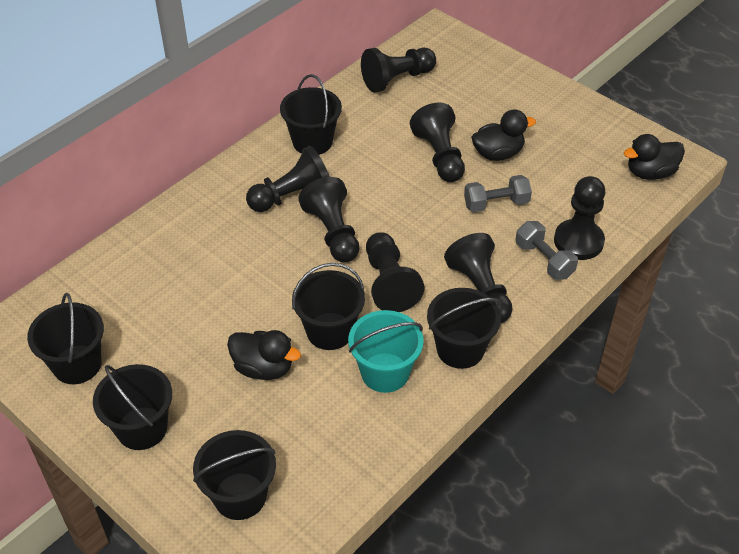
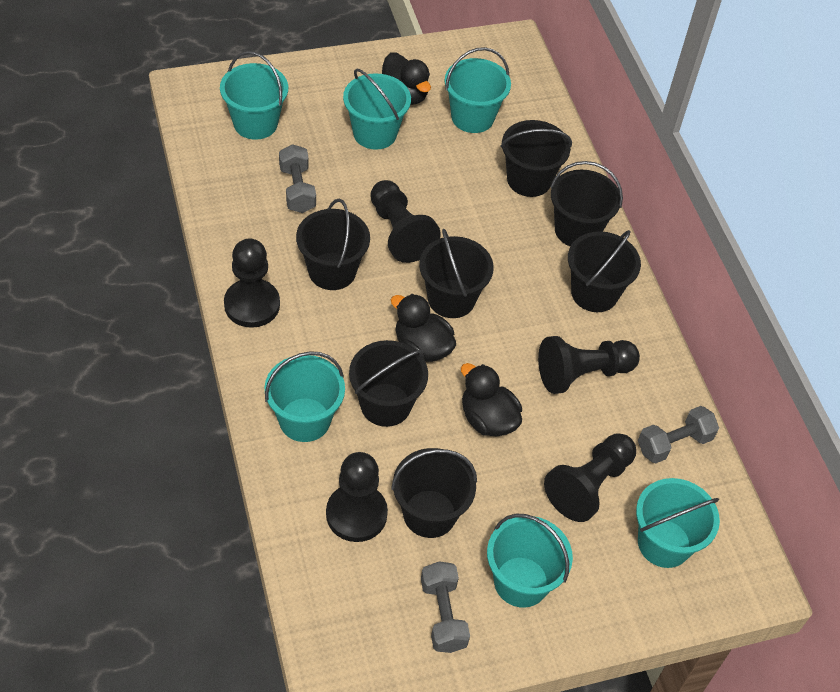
black bucket: [27,293,104,384] [93,364,172,450] [193,430,276,520] [280,74,342,155] [292,263,365,350] [427,288,501,369] = 6 -> [296,199,370,290] [349,340,428,427] [391,448,477,538] [419,229,494,318] [501,120,572,197] [551,161,623,246] [568,230,641,312] = 7
black pawn: [246,146,330,212] [298,177,359,263] [361,47,436,93] [366,232,424,312] [410,103,465,182] [444,233,513,323] [554,176,605,260] = 7 -> [224,238,280,328] [326,452,388,542] [370,180,441,263] [538,336,640,394] [544,433,636,522] = 5
grey dumbbell: [464,175,532,212] [515,221,578,280] = 2 -> [279,144,316,213] [421,561,470,653] [638,406,719,463] = 3
turquoise bucket: [348,310,424,393] = 1 -> [220,51,288,140] [265,351,345,442] [343,69,411,150] [444,47,511,133] [487,514,573,608] [636,478,720,568] = 6

